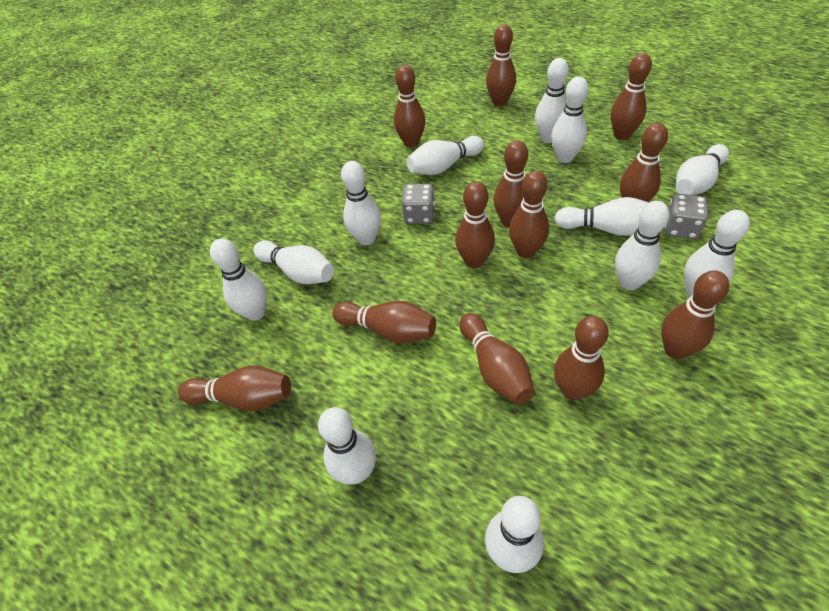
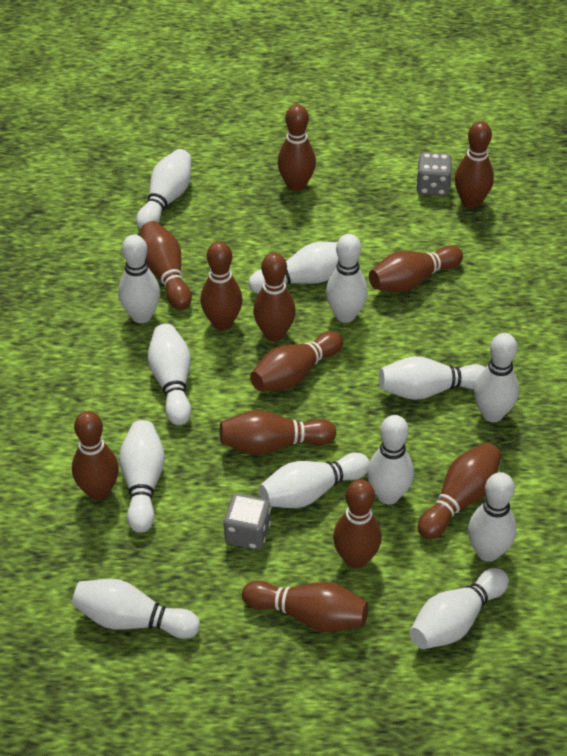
white bowling pin: [210,238,267,321] [253,240,334,284] [318,407,376,485] [341,161,381,245] [406,136,484,175] [485,496,544,573] [535,58,569,143] [552,76,588,163] [554,197,649,236] [615,201,669,290] [676,144,729,195] [684,210,750,297] = 12 -> [72,579,200,639] [118,234,160,323] [119,420,165,533] [136,149,192,229] [148,324,191,425] [249,242,339,294] [259,453,370,508] [326,234,368,323] [367,415,414,504] [379,356,486,400] [409,568,509,649] [468,472,516,562] [474,333,519,422] = 13

